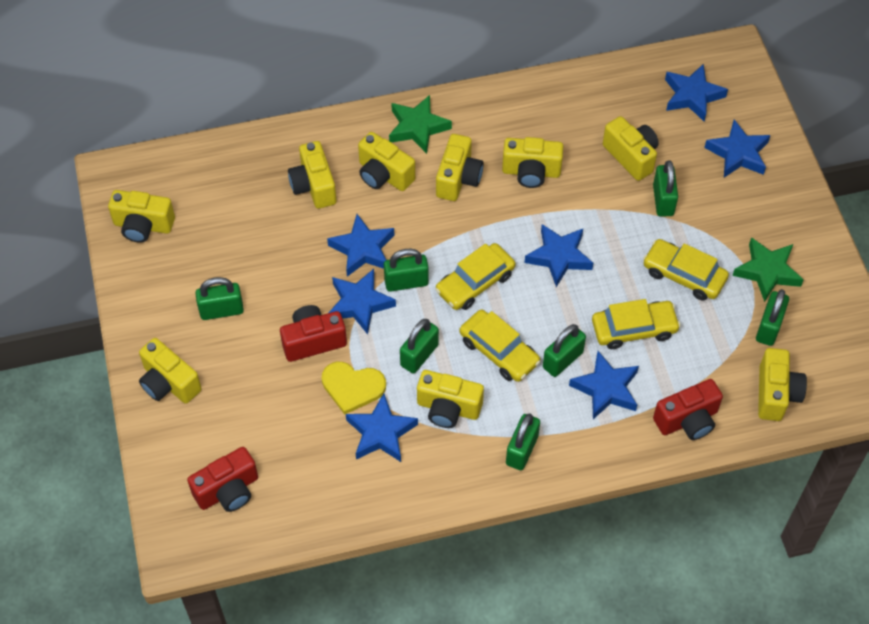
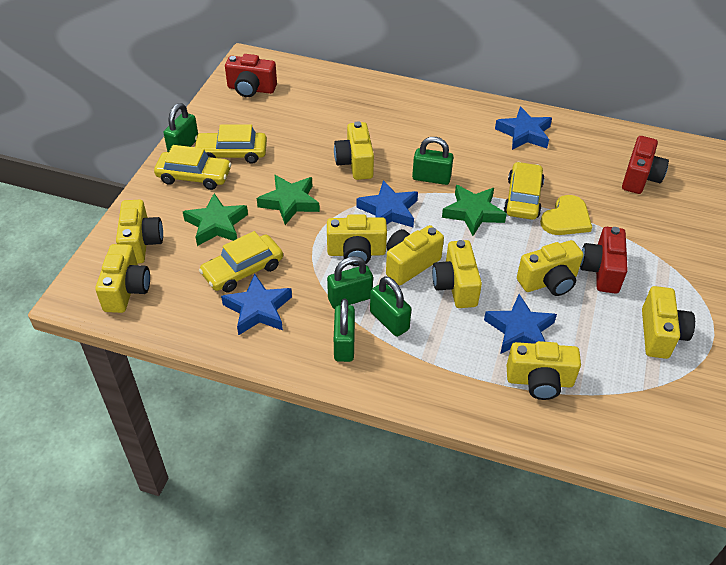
blue star: [327,214,394,277] [329,269,396,334] [346,393,418,462] [525,224,593,287] [569,351,639,419] [665,64,728,121] [704,119,771,177] = 7 -> [221,274,292,335] [356,180,418,227] [484,294,557,354] [495,106,552,150] = 4
green padlock: [195,277,244,320] [384,249,429,292] [400,319,439,373] [506,413,540,470] [543,324,586,377] [653,160,678,217] [756,289,789,346] = 7 -> [164,103,198,152] [327,256,373,309] [334,299,355,362] [370,276,411,337] [412,137,453,185] = 5
green star: [389,95,452,154] [732,237,804,302] = 2 -> [183,193,248,246] [257,175,320,225] [442,185,507,236] = 3

